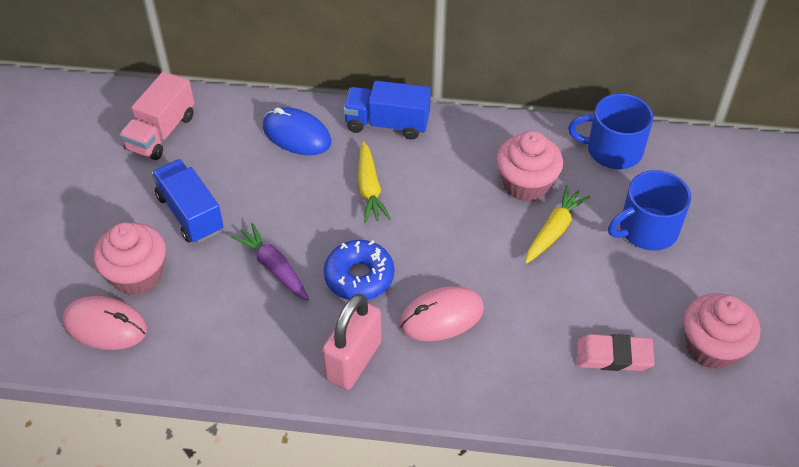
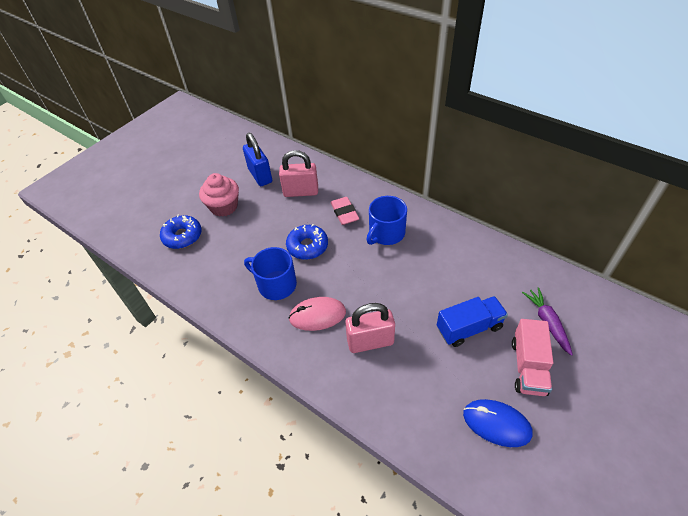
blue donut: [324,240,394,300] = 1 -> [160,215,202,249] [286,224,328,260] = 2
blue padlock: none = 0 -> [243,133,272,186] = 1
blue truck: [152,159,224,243] [343,81,431,140] = 2 -> [437,296,508,347] = 1
pink cupcake: [93,222,166,296] [496,131,563,202] [683,293,760,370] = 3 -> [199,173,239,217] = 1
pink mouse: [62,296,147,350] [400,286,484,341] = 2 -> [289,297,346,331] = 1
pink padlock: [322,294,382,390] = 1 -> [279,150,318,197] [345,303,395,353] = 2
yellow carrot: [358,141,391,223] [525,186,590,264] = 2 -> none = 0

